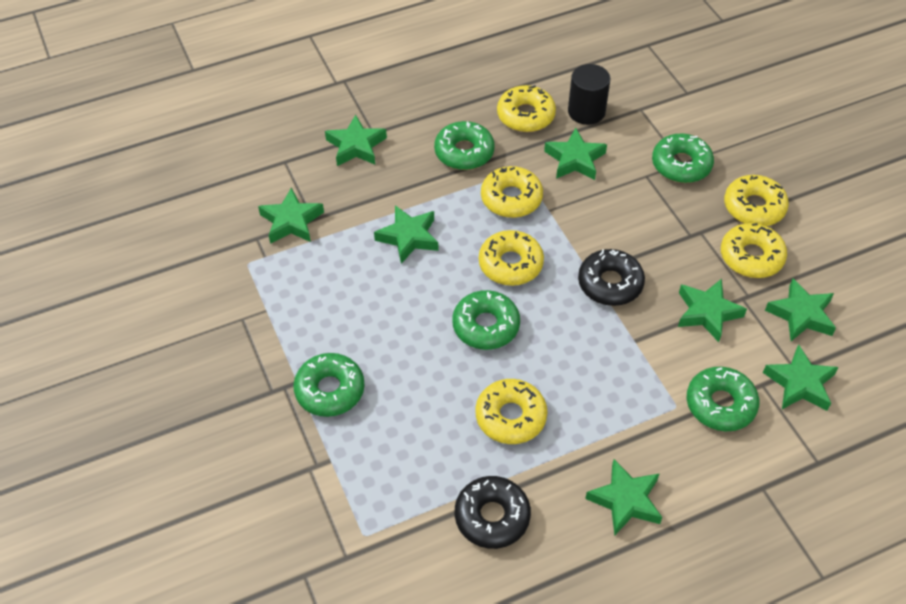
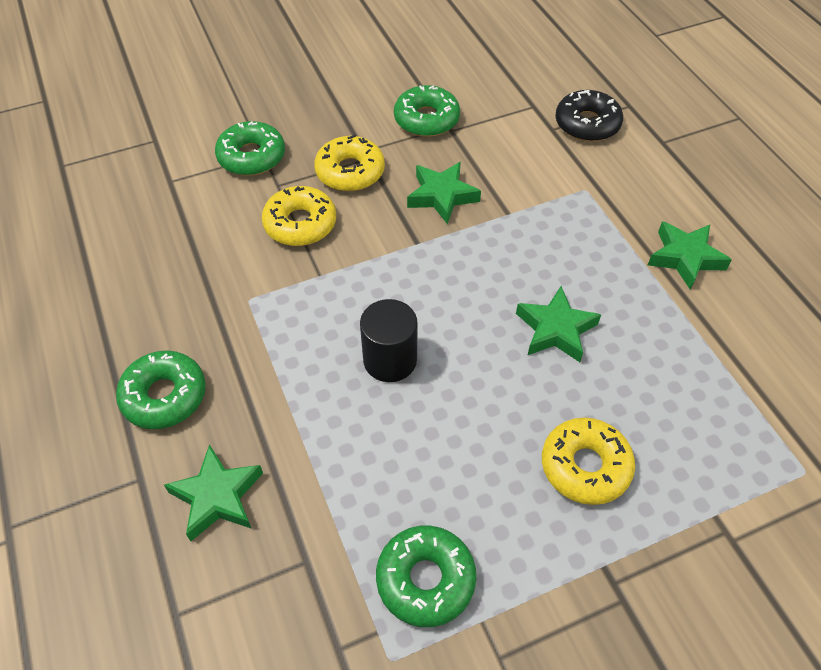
black donut: [455,476,531,549] [578,249,645,306] = 2 -> [555,90,623,142] = 1
green donut: [293,353,365,417] [434,121,495,170] [452,290,520,350] [652,134,714,183] [686,367,759,431] = 5 -> [116,351,206,429] [215,121,285,176] [376,526,476,627] [394,85,460,137] = 4
green star: [258,188,324,244] [325,115,387,166] [374,205,439,264] [544,128,607,180] [585,459,662,535] [678,279,747,342] [763,344,838,411] [765,278,836,341] = 8 -> [164,444,263,541] [407,162,481,224] [516,286,601,362] [648,221,732,290] = 4
yellow donut: [475,379,548,444] [479,230,544,286] [481,166,543,218] [497,85,556,132] [721,223,787,278] [724,175,789,226] = 6 -> [262,186,336,246] [314,134,385,191] [542,418,635,505] = 3

